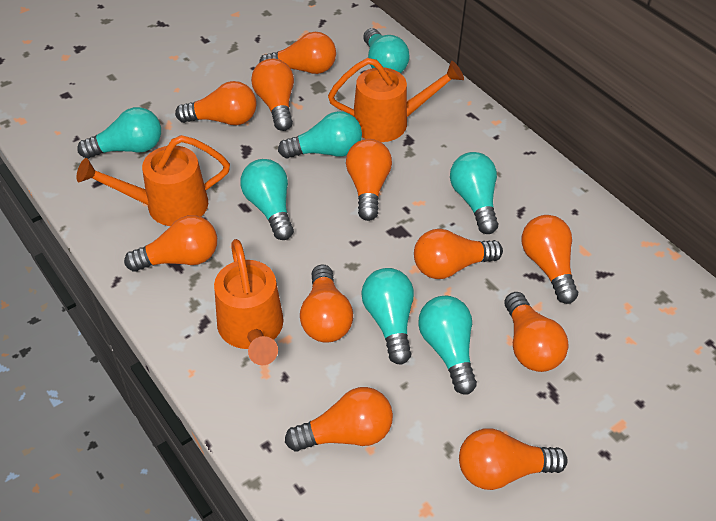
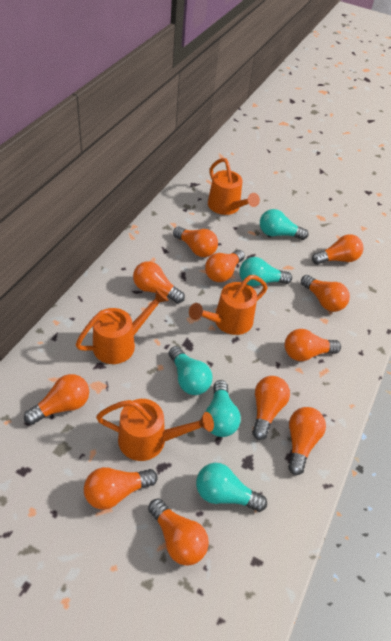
orange watering can: [76,135,230,226] [214,239,284,365] [328,58,464,142] = 3 -> [76,289,169,364] [96,399,214,461] [189,275,267,335] [208,158,260,215] = 4
turquoise light bulb: [77,107,161,159] [240,159,294,240] [278,111,362,159] [361,268,414,365] [363,28,410,73] [418,296,477,394] [450,152,498,234] = 7 -> [168,346,213,395] [196,463,267,512] [206,380,241,437] [239,257,292,286] [260,209,309,240] = 5

